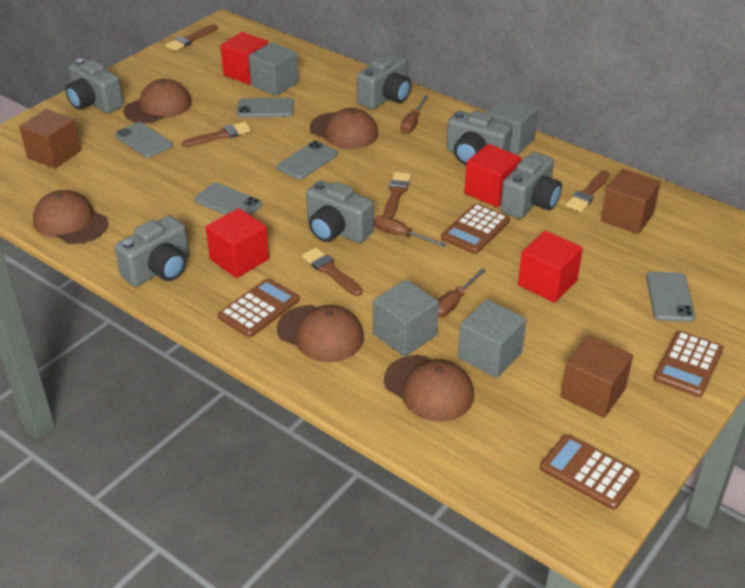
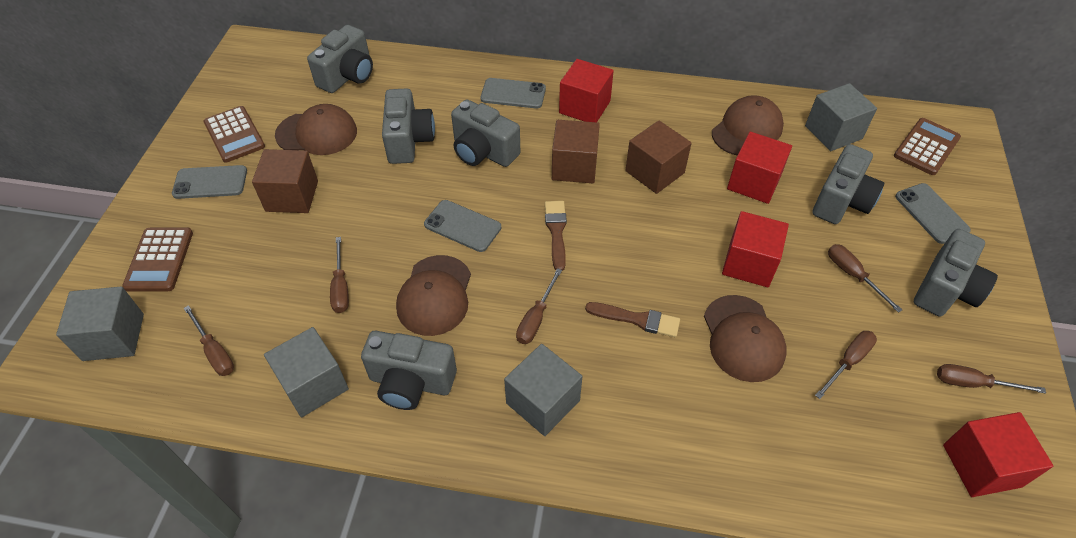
brown brush: [166,24,217,51] [182,122,251,147] [302,248,362,296] [384,172,411,218] [566,170,610,212] = 5 -> [545,201,567,271] [585,302,680,337] = 2
brown calculator: [218,278,299,337] [441,203,510,254] [540,434,640,510] [653,331,724,397] = 4 -> [122,227,193,292] [204,106,265,163] [894,118,961,175] = 3
brown cap: [33,190,108,244] [124,79,192,124] [277,305,364,362] [310,108,378,149] [384,355,474,422] = 5 -> [275,104,357,155] [396,255,471,336] [704,295,787,382] [712,95,784,155] = 4
brown screwdriver: [374,215,446,247] [401,95,428,134] [438,269,486,318] = 3 -> [184,305,234,376] [330,237,349,313] [516,268,562,344] [815,331,877,399] [828,244,902,313] [937,364,1046,394] = 6
grey phone: [115,122,173,158] [195,183,262,215] [237,98,294,117] [277,141,338,180] [646,271,695,322] = 5 -> [172,165,247,199] [424,200,501,252] [481,78,546,108] [895,183,971,244] = 4

